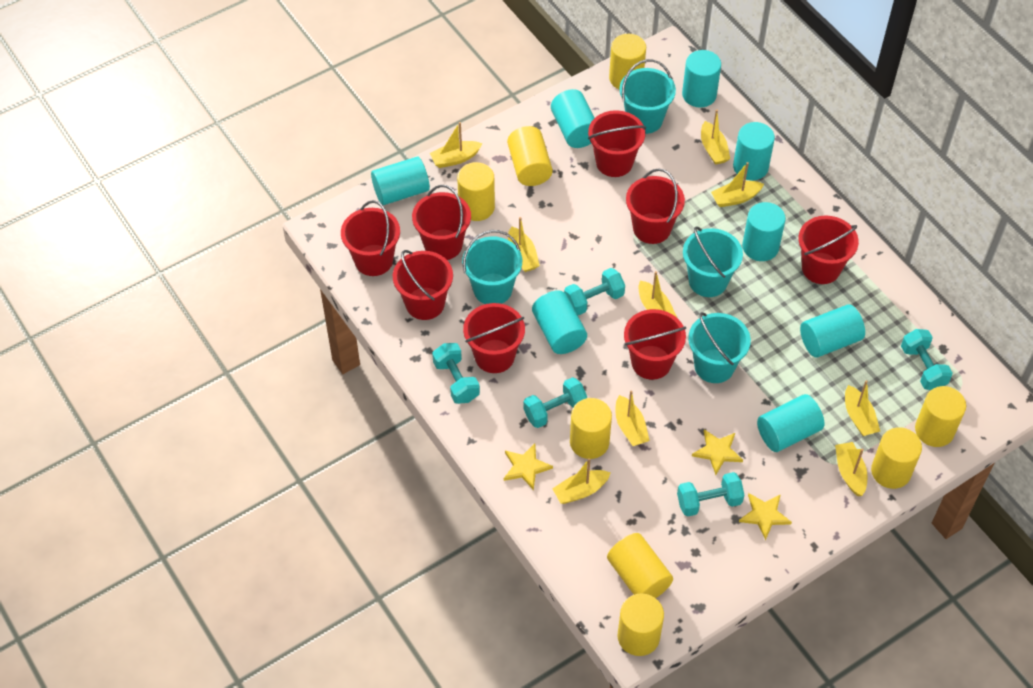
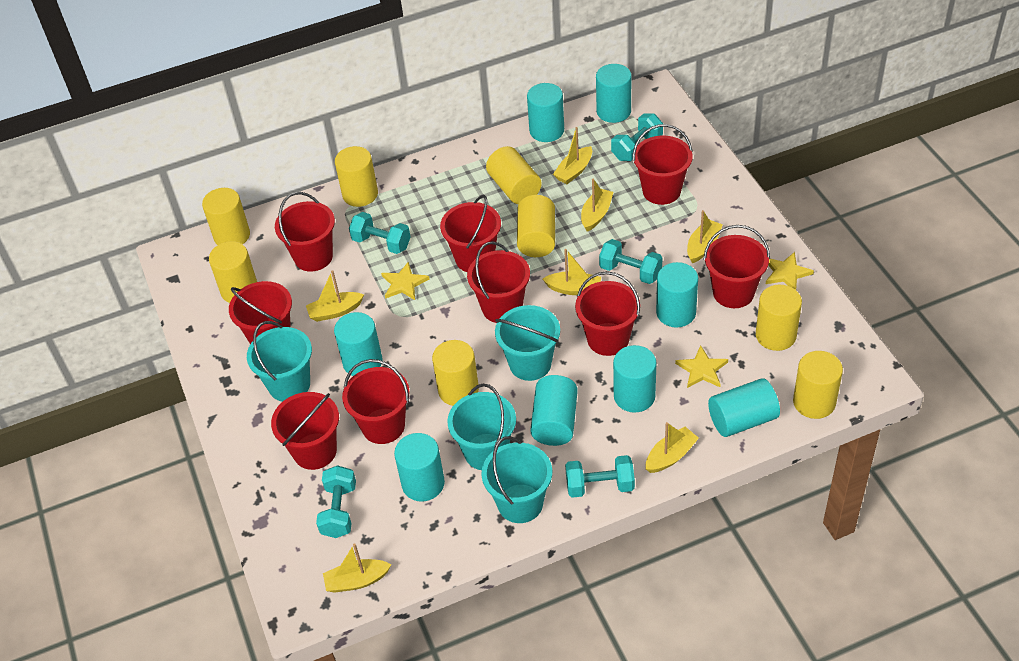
red bucket: [341,200,400,276] [393,250,453,320] [412,185,471,260] [463,303,525,373] [588,110,646,177] [624,309,686,380] [626,168,685,244] [799,216,859,284] = 8 -> [229,281,292,344] [271,392,339,470] [275,192,335,272] [342,359,410,444] [440,195,501,272] [467,241,530,323] [575,271,640,356] [633,124,693,205] [703,225,770,308] = 9
yellow boat: [430,122,483,168] [508,217,540,272] [552,458,611,504] [616,390,650,446] [638,271,677,317] [701,109,730,165] [711,162,764,207] [835,442,868,496] [845,380,880,436] = 9 -> [306,270,364,322] [323,543,391,593] [543,249,601,295] [553,127,592,184] [581,179,613,232] [646,422,699,473] [687,210,723,263] = 7

